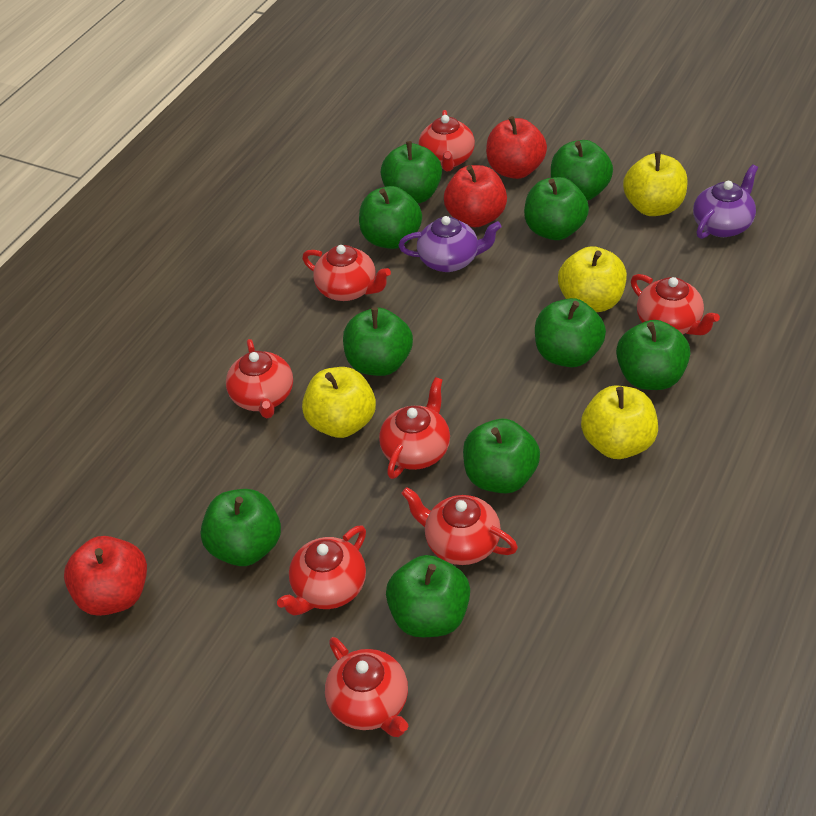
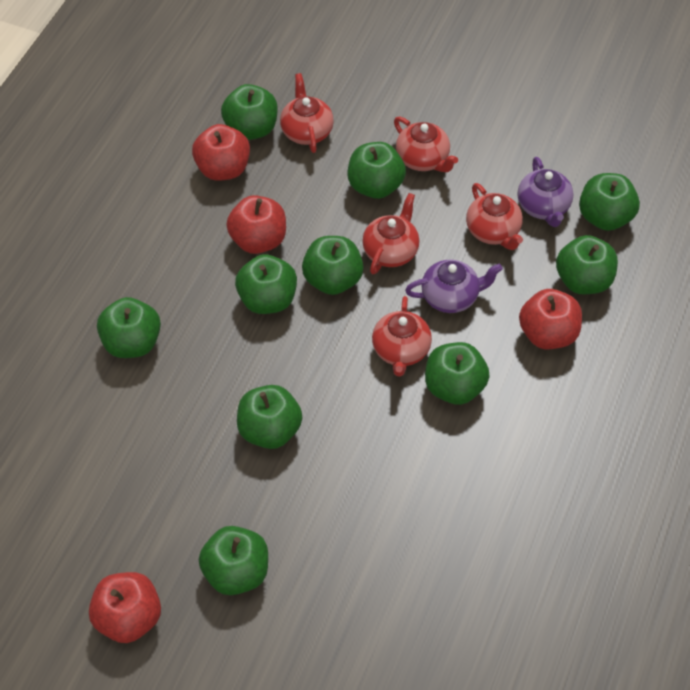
red apple: [64,536,147,616] [444,165,507,227] [486,116,547,179] = 3 -> [89,572,161,643] [192,124,250,181] [226,195,286,254] [519,289,582,349] = 4
red teapot: [226,339,293,418] [277,525,366,616] [302,245,391,301] [325,637,408,737] [379,377,450,479] [401,487,518,565] [418,110,475,171] [631,274,720,335] = 8 -> [280,73,334,153] [362,193,420,274] [372,296,432,377] [394,117,458,172] [466,183,523,250] = 5
yellow apple: [302,367,376,438] [558,246,627,312] [581,385,658,459] [623,151,688,216] = 4 -> none = 0

